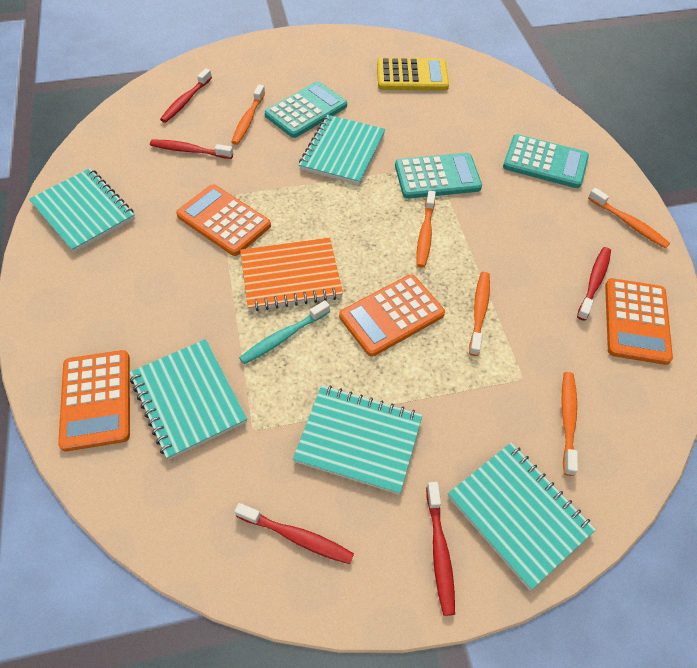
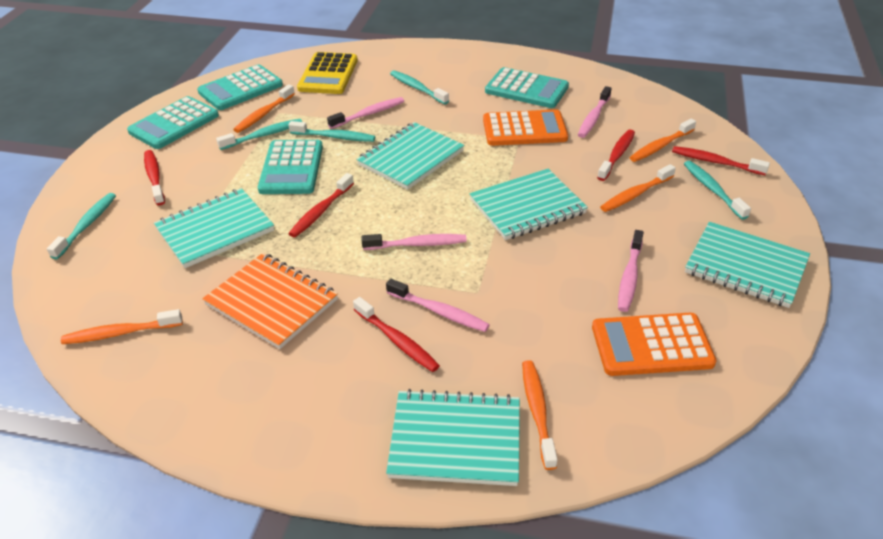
orange calculator: [58,350,130,451] [176,184,271,256] [339,274,445,357] [605,278,673,365] = 4 -> [483,109,568,146] [592,313,717,376] = 2
pink toothbrush: none = 0 -> [327,97,404,129] [361,234,467,250] [386,279,490,332] [578,86,612,138] [618,230,644,312] = 5
turquoise calculator: [265,81,347,138] [395,153,482,199] [503,134,589,188] = 3 -> [127,96,219,149] [197,64,283,110] [258,140,323,194] [485,67,569,108] = 4
turquoise toothbrush: [239,300,330,364] = 1 -> [47,193,116,260] [216,119,302,150] [288,121,375,142] [390,70,449,104] [684,161,751,220] = 5

